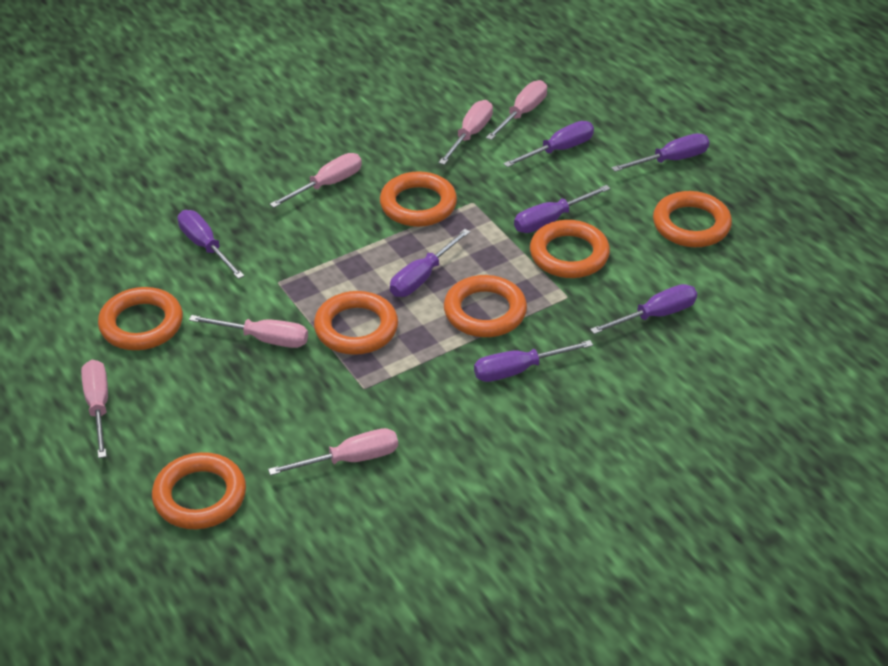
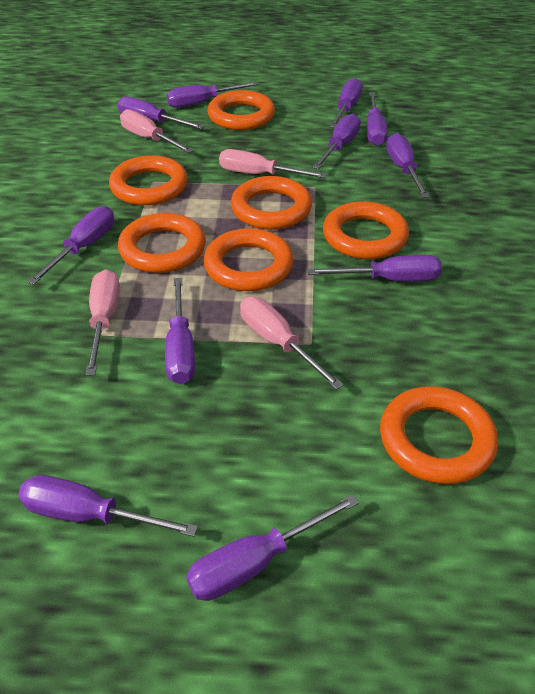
pink screwdriver: [81,360,108,458] [189,315,308,348] [268,428,398,476] [270,153,362,208] [439,100,493,165] [486,80,547,140] = 6 -> [85,269,120,376] [120,109,194,153] [219,149,328,178] [240,297,344,390] = 4
purple screwdriver: [178,210,244,279] [390,229,470,297] [474,340,593,382] [503,121,594,167] [514,185,611,233] [590,284,697,334] [612,133,710,172] = 7 -> [18,475,198,537] [27,206,114,285] [118,97,205,129] [165,278,195,384] [167,82,258,108] [186,494,359,601] [308,255,442,281] [312,114,361,169] [330,78,363,128] [367,92,388,146] [386,133,430,198] = 11

